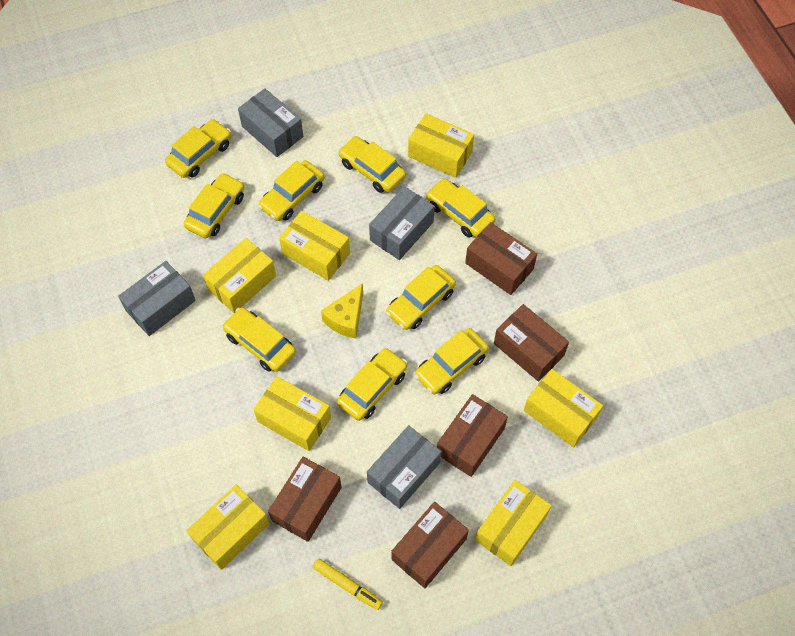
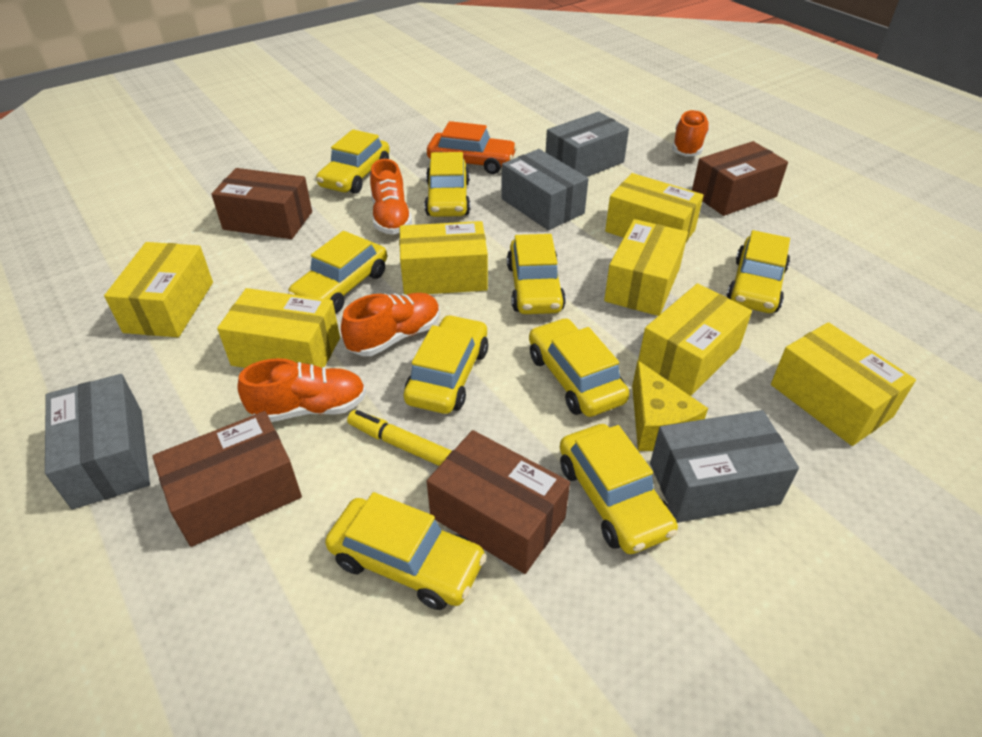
brown box: [268,457,342,542] [391,502,469,588] [437,394,508,477] [465,222,537,295] [494,304,569,382] = 5 -> [152,411,302,547] [211,168,312,239] [427,430,570,574] [692,141,788,216] = 4
orange car: none = 0 -> [427,121,517,174] = 1
orange shoe: none = 0 -> [237,358,366,422] [341,293,440,356] [370,159,412,235] [672,109,710,156] = 4

